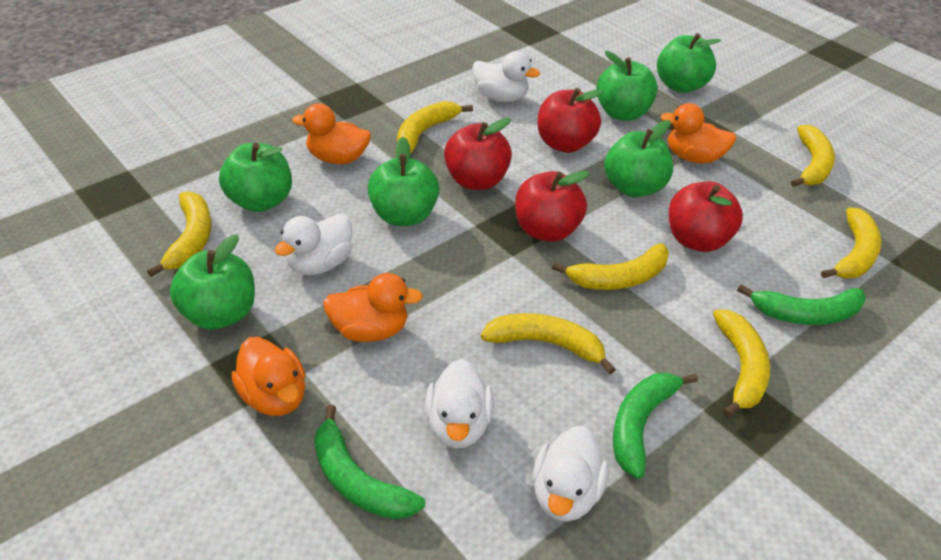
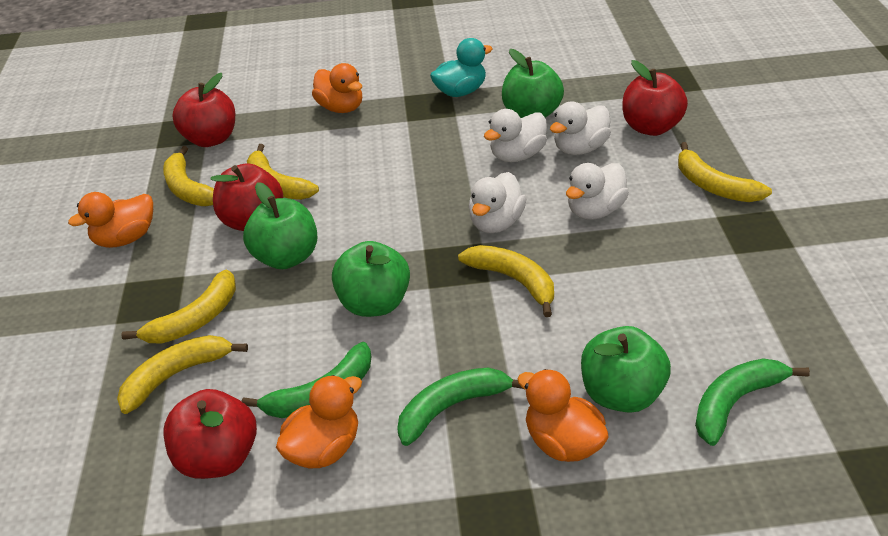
green apple: [170,234,255,330] [219,143,292,212] [368,137,439,226] [596,51,658,121] [604,120,673,198] [657,33,721,93] = 6 -> [243,182,318,269] [332,241,410,317] [502,49,564,118] [581,326,671,413] = 4
turquoise duck: none = 0 -> [430,38,493,97] = 1
yellow banana: [147,191,212,277] [397,101,473,154] [481,313,616,374] [552,244,669,290] [713,309,770,418] [791,125,835,187] [821,207,882,278] = 7 -> [117,335,248,414] [121,269,236,344] [163,146,214,206] [247,144,319,200] [458,245,554,317] [678,142,772,202] = 6

